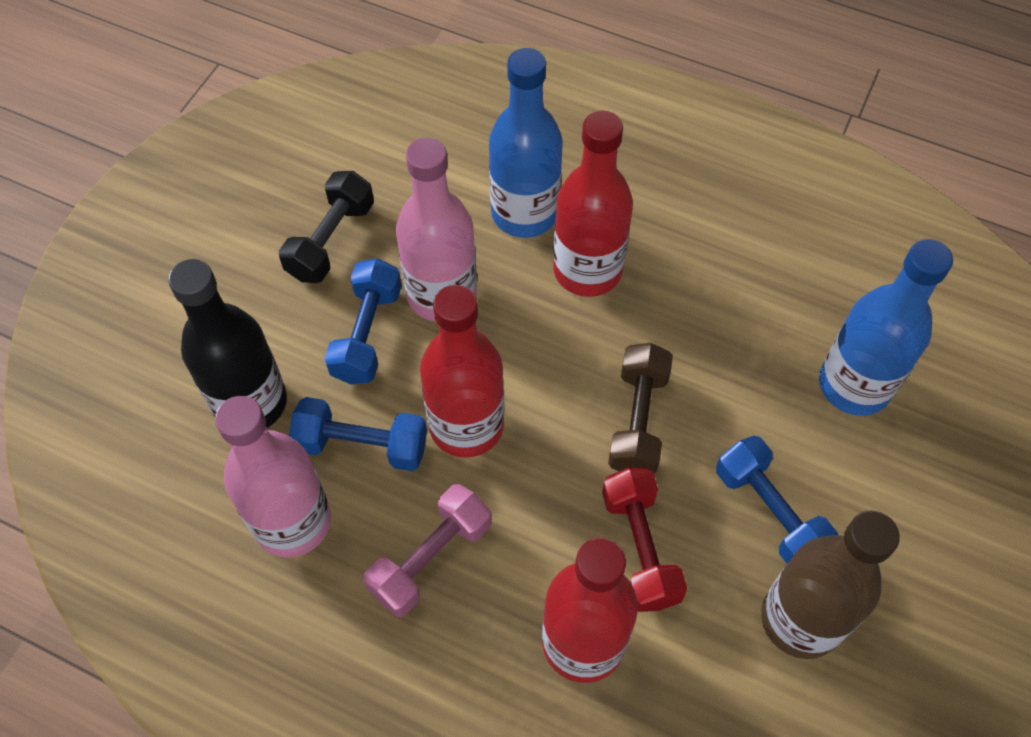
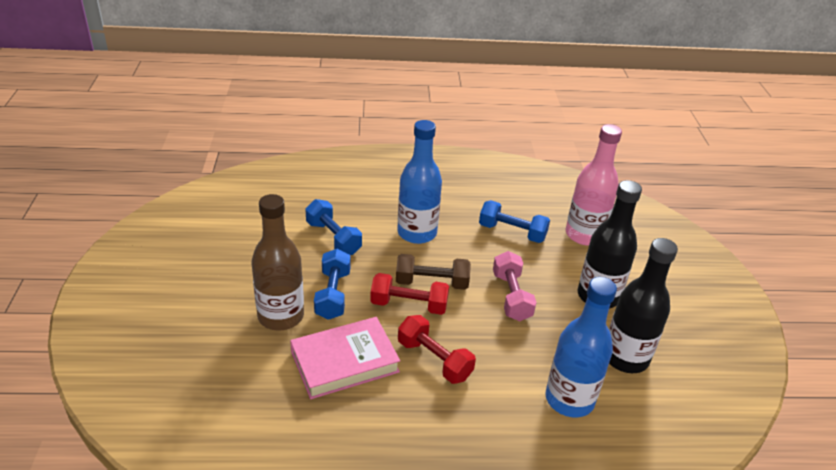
black bottle: [168,259,287,428] = 1 -> [578,180,642,309] [609,238,678,373] = 2
black dumbbell: [279,171,374,283] = 1 -> none = 0
pink book: none = 0 -> [290,317,400,399] = 1
pink bottle: [215,396,331,558] [396,138,477,322] = 2 -> [566,124,622,246] = 1
red bottle: [420,285,505,458] [542,538,638,683] [553,111,633,297] = 3 -> none = 0
red dumbbell: [602,468,687,612] = 1 -> [370,273,449,315] [398,315,476,384] = 2

